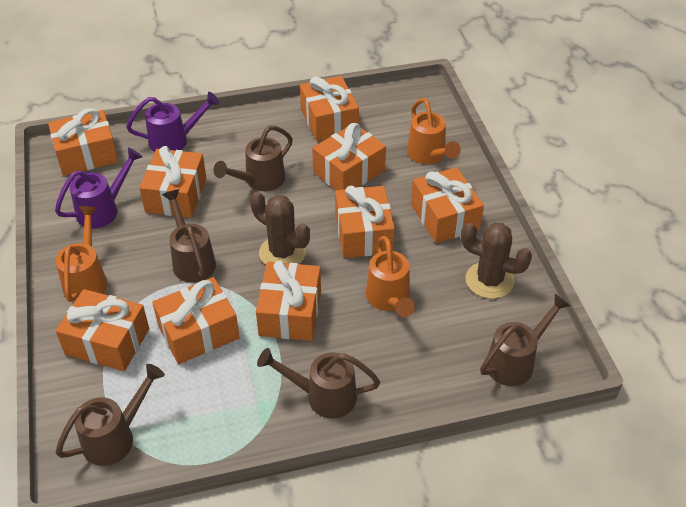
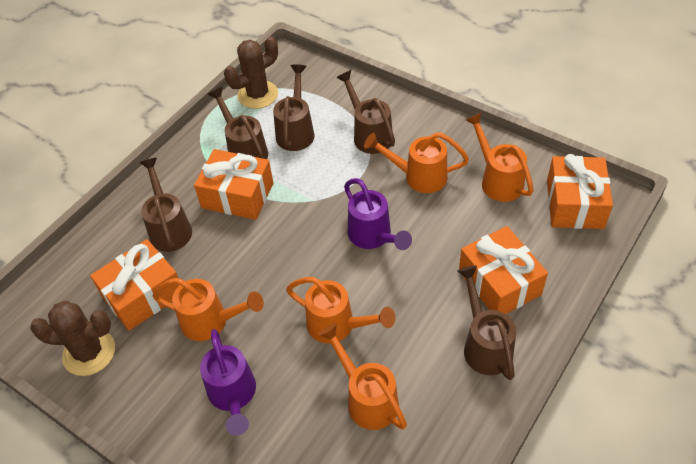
orange gift: [48,108,118,176] [56,289,149,371] [139,146,206,218] [152,277,240,364] [256,260,321,341] [300,76,359,141] [312,123,386,190] [335,185,395,258] [411,167,484,243] = 9 -> [90,239,179,331] [194,149,273,220] [459,226,548,314] [547,154,613,229] = 4
orange watering can: [55,206,107,302] [366,236,415,317] [407,98,461,164] = 3 -> [153,278,264,341] [286,277,395,344] [318,323,407,430] [364,132,469,193] [466,113,534,202] = 5

